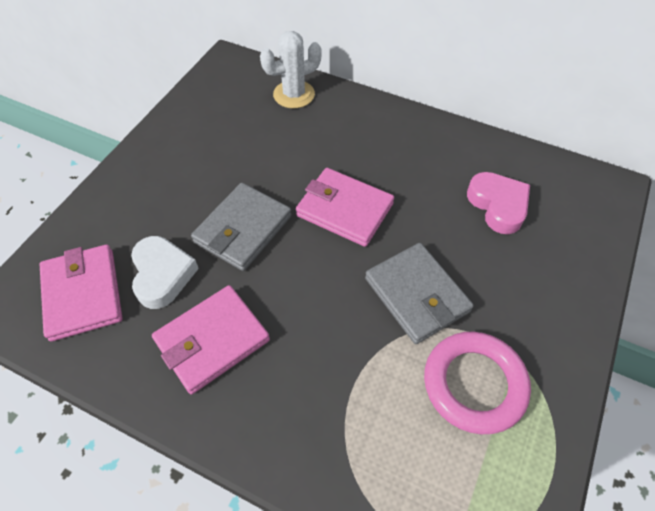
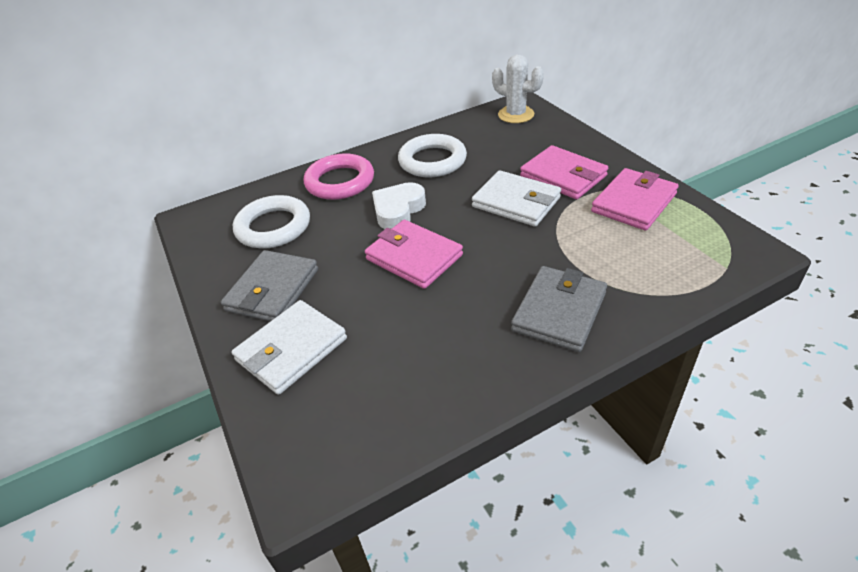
pink heart: [467,172,530,234] = 1 -> none = 0
white ring: none = 0 -> [233,195,310,248] [398,134,467,177] = 2
white wallet: none = 0 -> [232,300,347,395] [472,170,561,227] = 2

